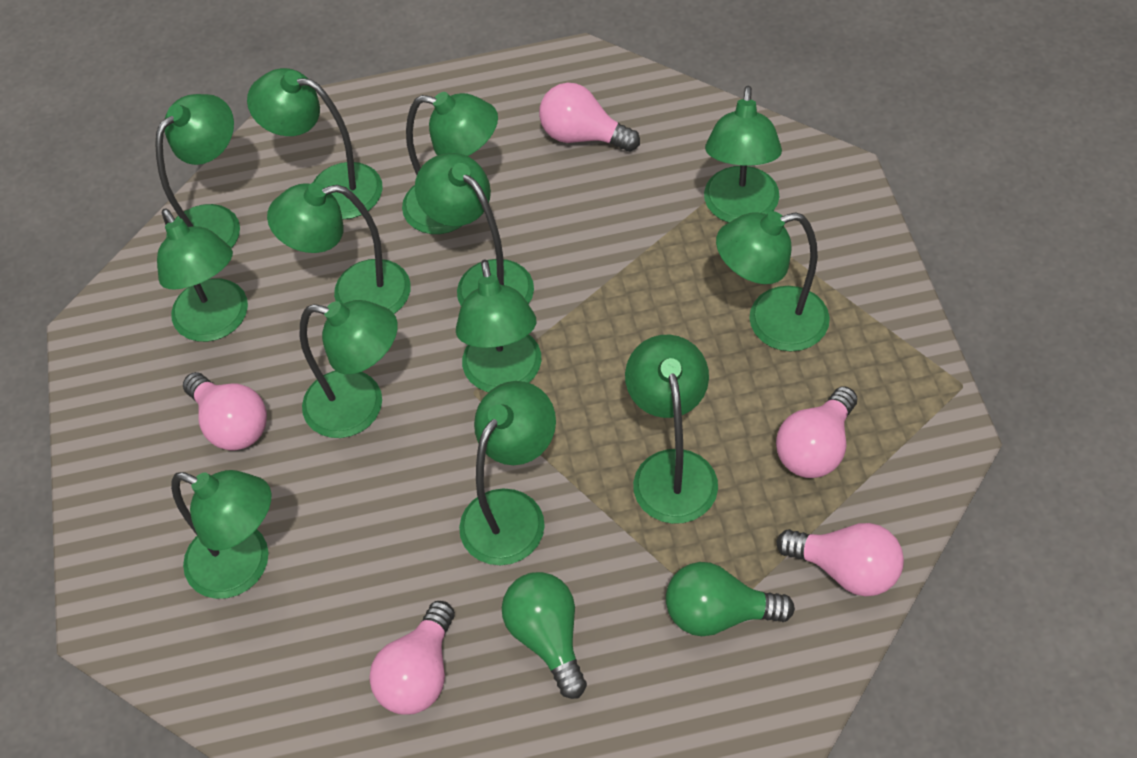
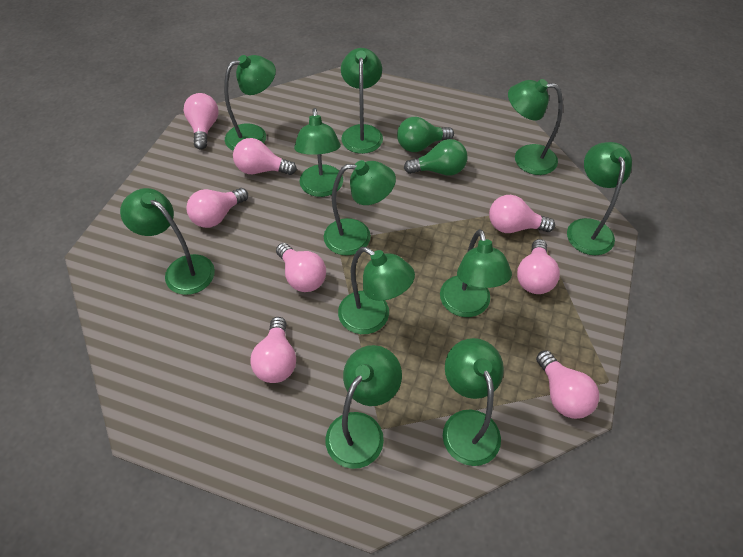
green lamp: [155,94,240,249] [157,208,248,342] [171,470,271,599] [247,68,383,219] [267,183,411,314] [300,300,398,438] [402,92,498,234] [415,153,534,306] [456,260,541,392] [459,381,556,565] [625,335,718,524] [704,86,782,223] [716,211,830,351] = 13 -> [120,188,215,295] [224,55,276,151] [294,108,343,197] [324,160,396,256] [325,345,402,469] [338,247,415,334] [341,48,383,154] [440,229,512,317] [443,338,504,466] [508,79,563,175] [567,142,632,255] = 11
pink light bulb: [183,372,267,450] [369,601,455,715] [539,83,640,152] [776,386,857,478] [777,523,904,596] = 5 -> [184,93,218,150] [186,188,248,228] [233,138,297,175] [250,317,296,383] [276,243,326,292] [489,195,555,233] [517,239,560,294] [536,350,599,419] = 8

